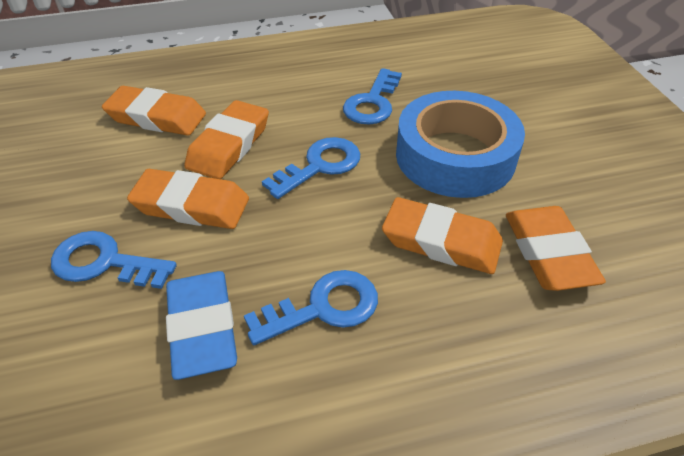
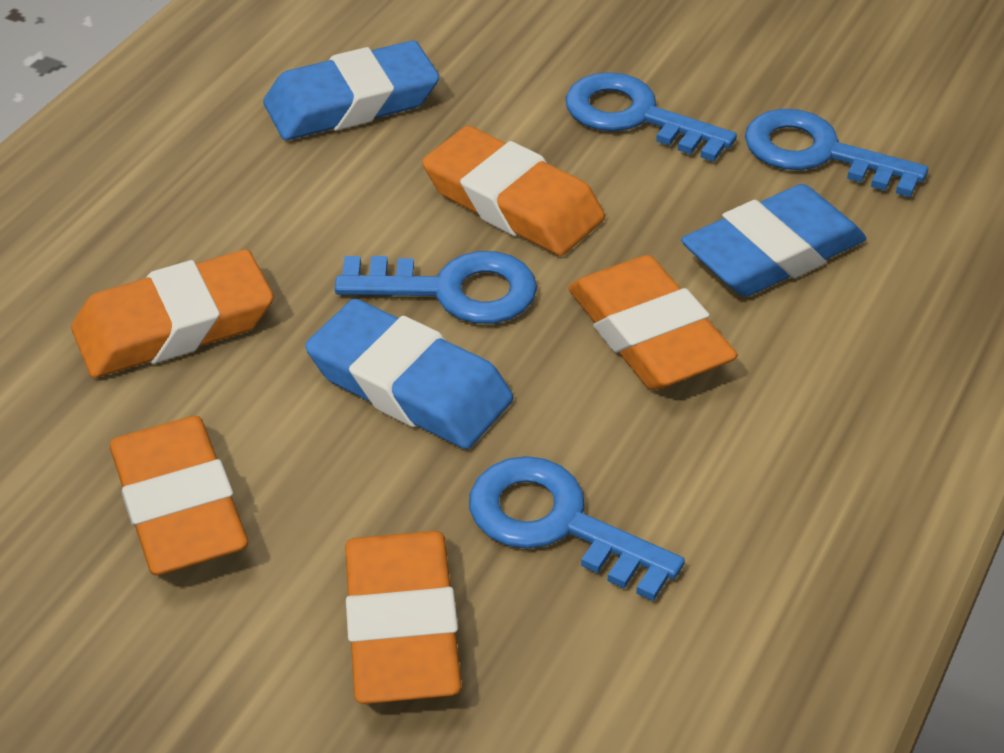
blue eraser: [166,271,237,380] = 1 -> [263,40,440,140] [305,299,513,449] [681,184,866,297] = 3
blue tape: [396,91,525,198] = 1 -> none = 0

